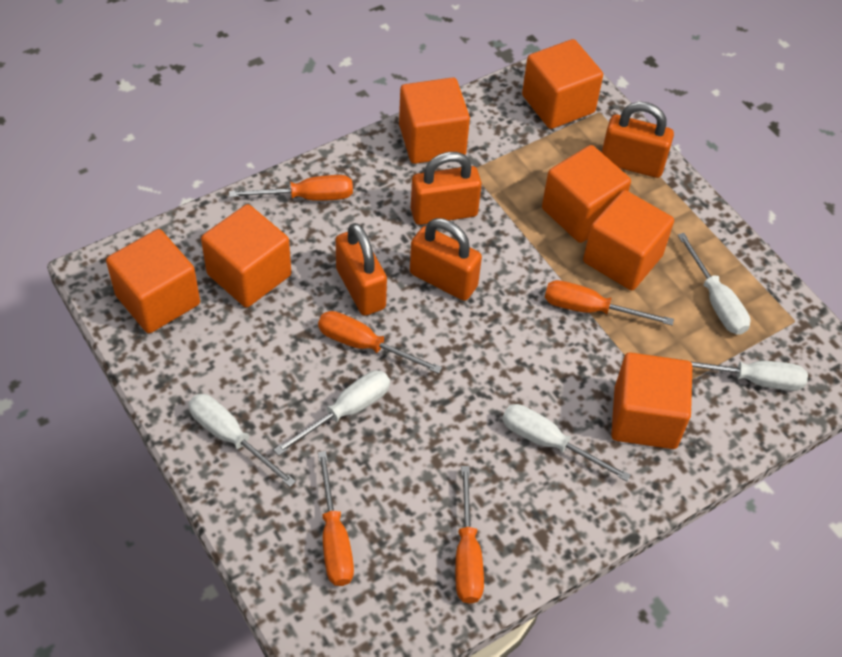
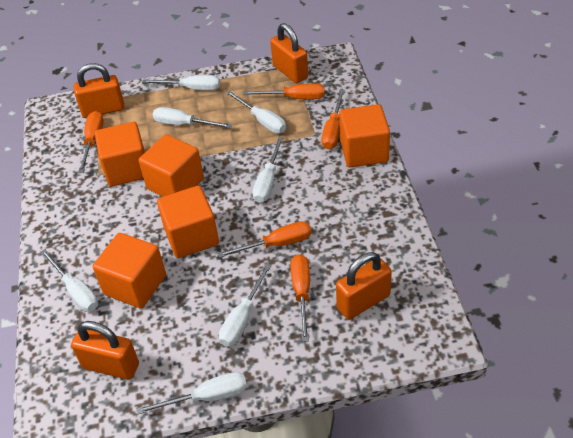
orange cube: [106,229,200,333] [201,204,291,308] [399,77,470,164] [522,39,603,129] [542,145,631,243] [583,190,674,290] [611,352,692,449] = 7 -> [93,233,166,308] [95,122,145,187] [139,134,204,197] [157,186,219,258] [339,104,390,167] = 5
white screwdriver: [188,394,296,487] [274,370,390,456] [502,404,631,481] [673,358,808,391] [677,233,750,335] = 5 -> [40,249,98,312] [136,372,247,415] [142,75,220,90] [153,107,232,128] [219,264,271,347] [226,91,286,133] [252,137,283,203] = 7

